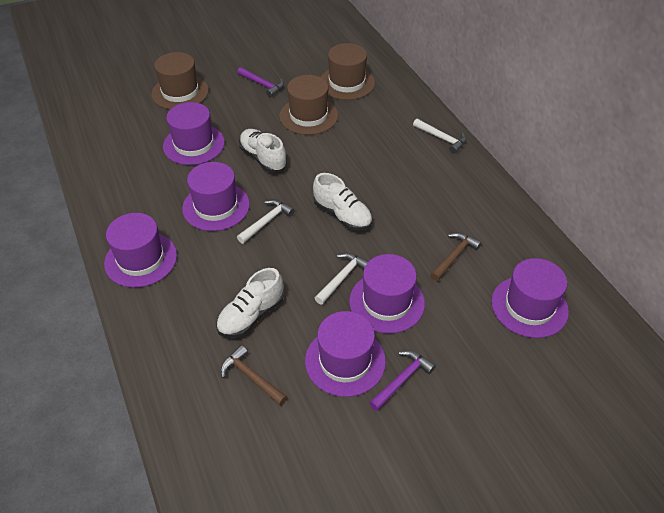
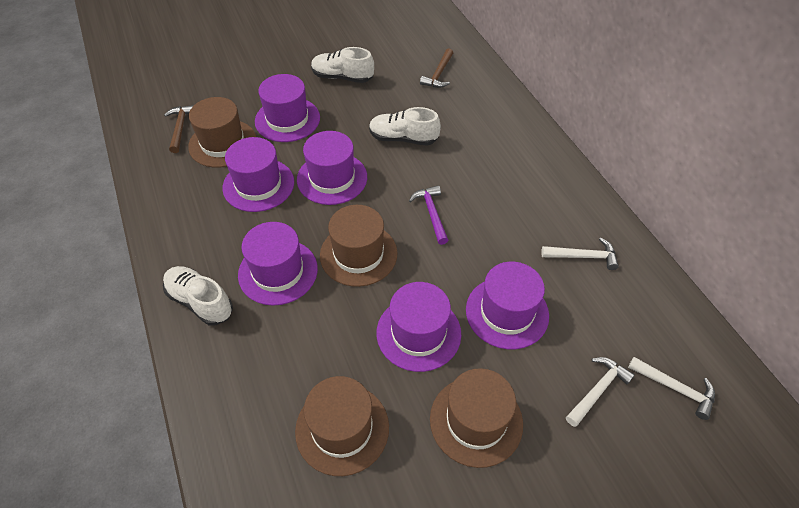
brown hat: [151,52,209,109] [279,75,338,135] [321,43,375,100] = 3 -> [188,97,256,168] [295,376,389,476] [320,205,398,287] [430,368,523,468] = 4
purple hammer: [237,67,284,97] [369,350,436,411] = 2 -> [409,185,448,245] = 1

